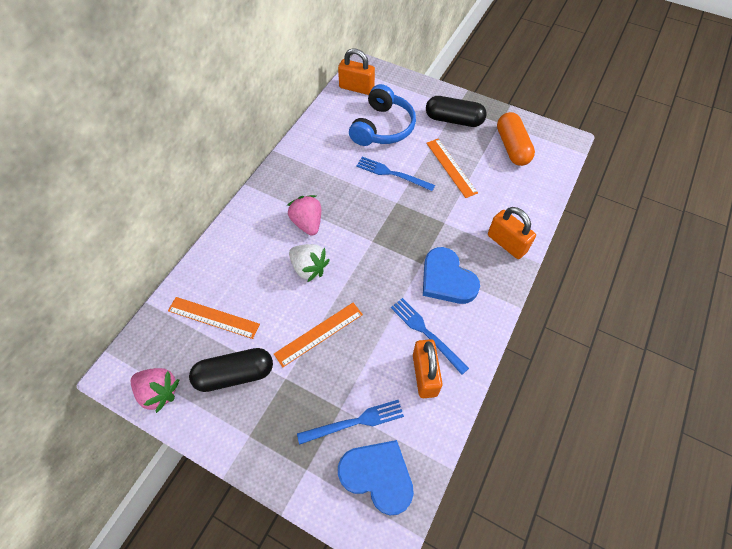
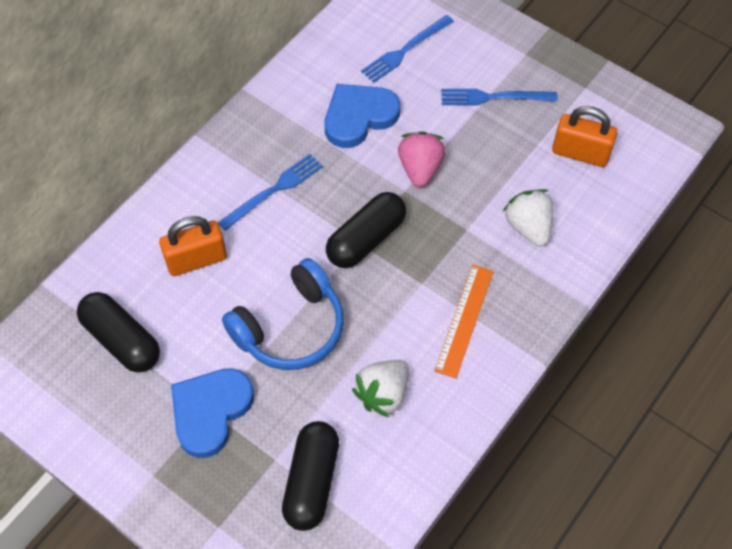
black capsule: [189,348,273,392] [426,96,487,127] = 2 -> [77,292,160,372] [282,421,339,531] [326,192,406,268] = 3
orange capsule: [497,112,535,166] = 1 -> none = 0
orange padlock: [338,48,375,95] [413,339,443,398] [488,207,536,259] = 3 -> [159,216,227,276] [552,106,617,167] = 2
orange ruler: [168,297,260,339] [274,303,363,367] [426,139,478,198] = 3 -> [434,265,494,379] = 1
pink strawberry: [131,368,180,413] [287,195,321,236] = 2 -> [398,131,445,187] = 1
white strawberry: [289,244,330,282] = 1 -> [352,360,409,418] [502,189,553,246] = 2

